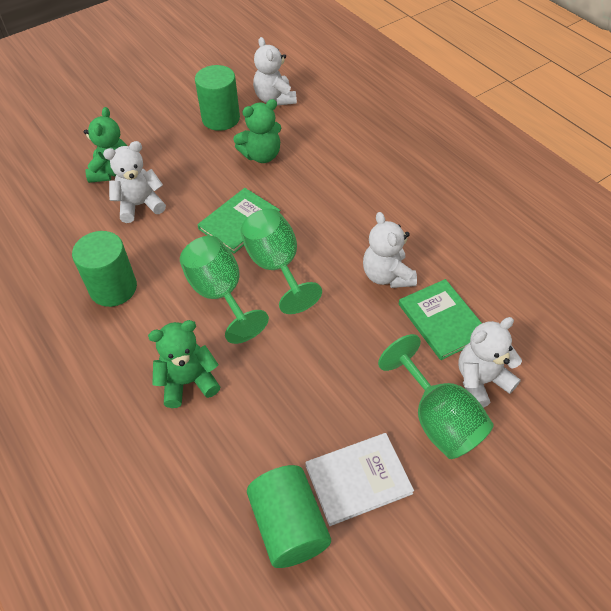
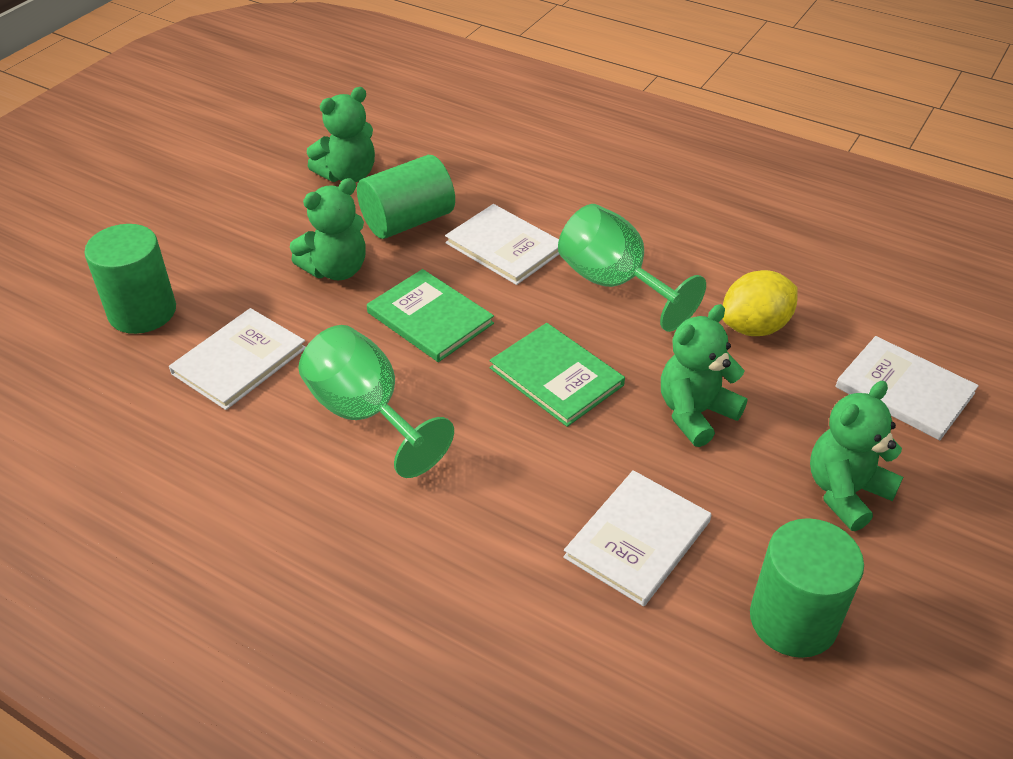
green goblet: [180,236,269,344] [240,208,322,314] [378,334,493,459] = 3 -> [298,325,454,478] [558,204,706,332] = 2
green teddy bear: [84,107,127,183] [148,320,220,408] [233,99,281,163] = 3 -> [290,178,366,281] [307,87,375,182] [661,304,747,447] [810,381,903,531] = 4
white book: [305,433,414,526] = 1 -> [169,308,306,410] [445,204,559,285] [563,470,711,606] [835,336,979,440] = 4
white teddy bear: [103,141,166,223] [253,37,297,106] [363,212,417,288] [458,317,522,408] = 4 -> none = 0
yellow lemon: none = 0 -> [722,270,798,336] = 1

